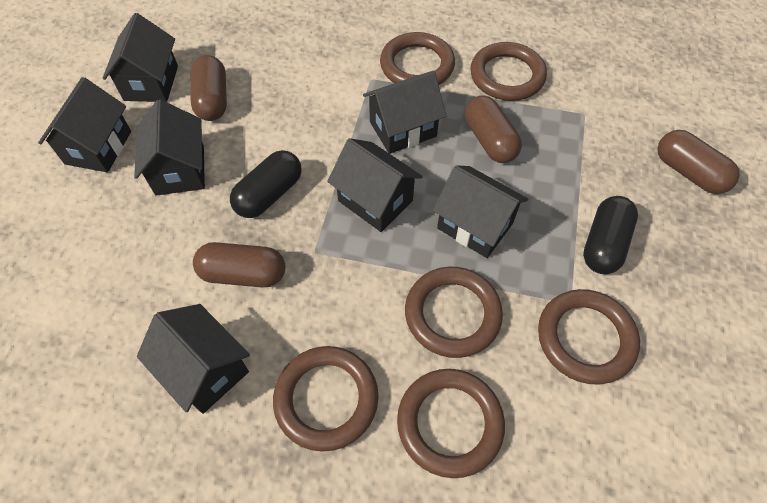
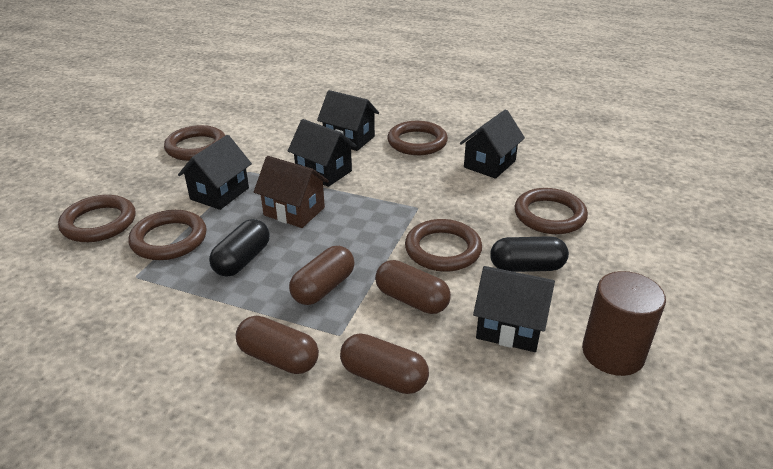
black house: [38,77,131,172] [103,13,178,102] [134,99,205,196] [137,304,250,414] [327,138,423,232] [363,71,446,154] [432,165,528,258] = 7 -> [178,135,252,210] [288,119,357,187] [317,90,379,151] [459,109,525,179] [473,266,555,352] = 5
brown cylinder: none = 0 -> [582,271,666,376] = 1
brown house: none = 0 -> [254,156,329,228] = 1

